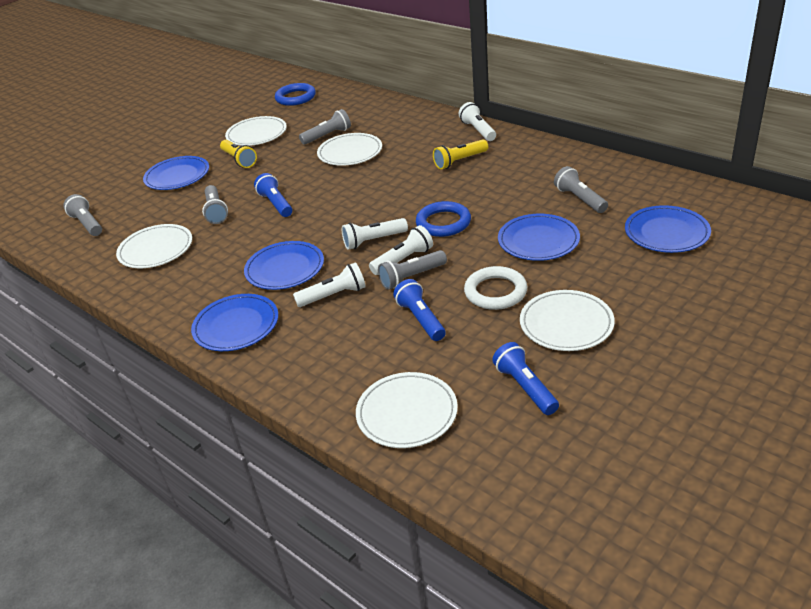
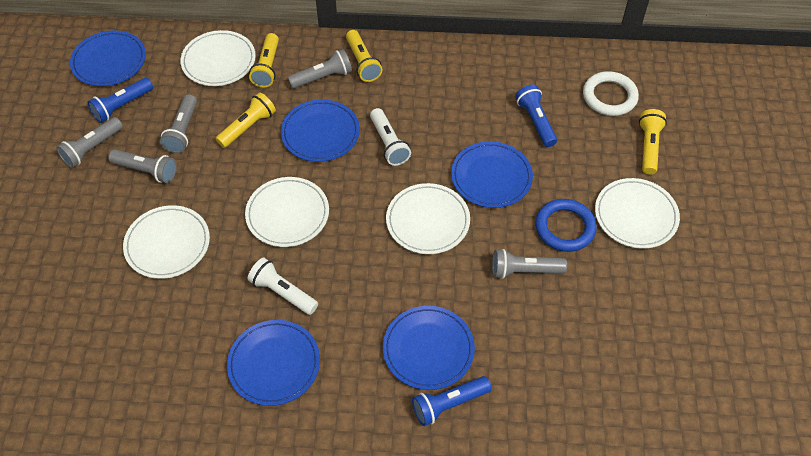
blue ring: [275,83,316,106] [416,201,471,237] = 2 -> [535,199,597,252] = 1
white flashlight: [293,262,366,307] [342,218,408,250] [369,225,433,275] [459,102,496,141] = 4 -> [248,258,318,315] [370,108,411,166] = 2
yellow flashlight: [220,140,257,168] [433,139,488,169] = 2 -> [216,92,276,148] [249,33,279,87] [346,30,382,82] [639,109,667,175] = 4

